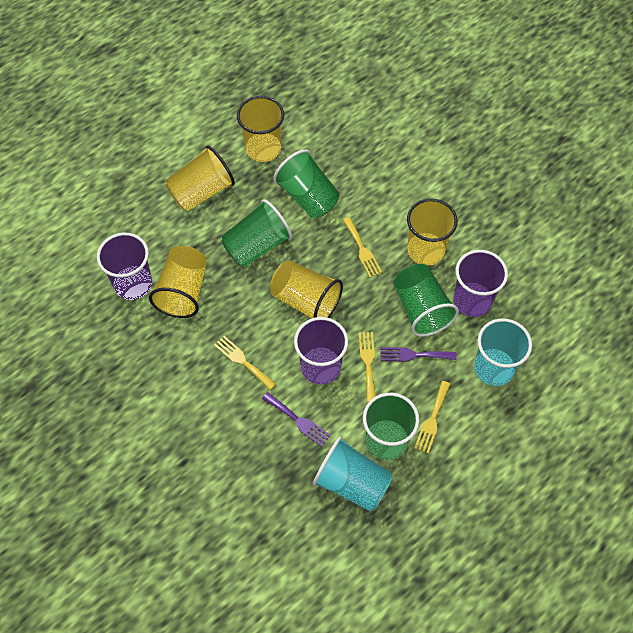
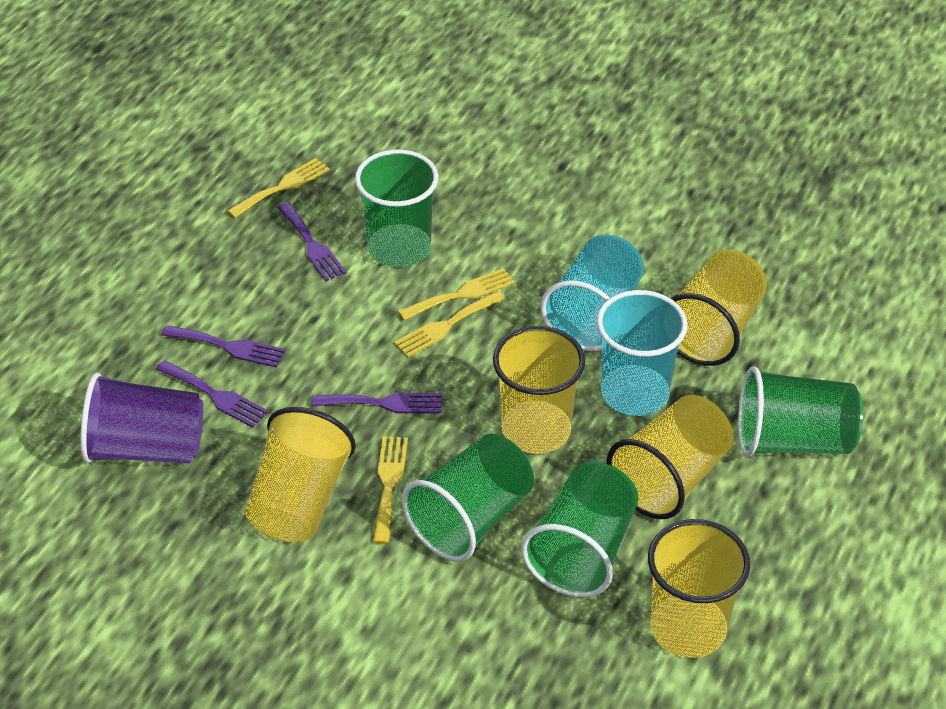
purple cup: [97,233,152,300] [294,317,348,385] [454,250,508,317] = 3 -> [80,373,203,464] = 1
purple fork: [262,392,331,447] [380,347,457,362] = 2 -> [156,360,268,428] [161,325,285,367] [277,202,346,281] [311,393,442,413] = 4

